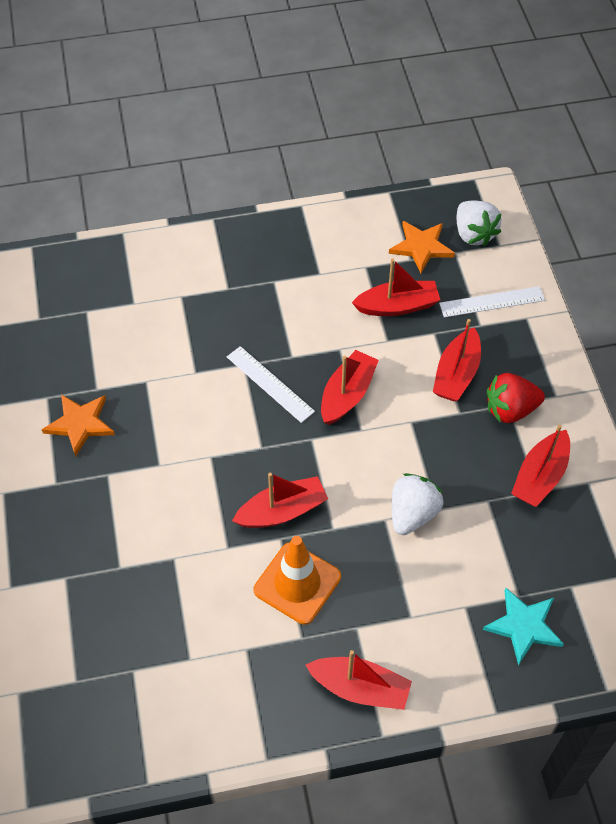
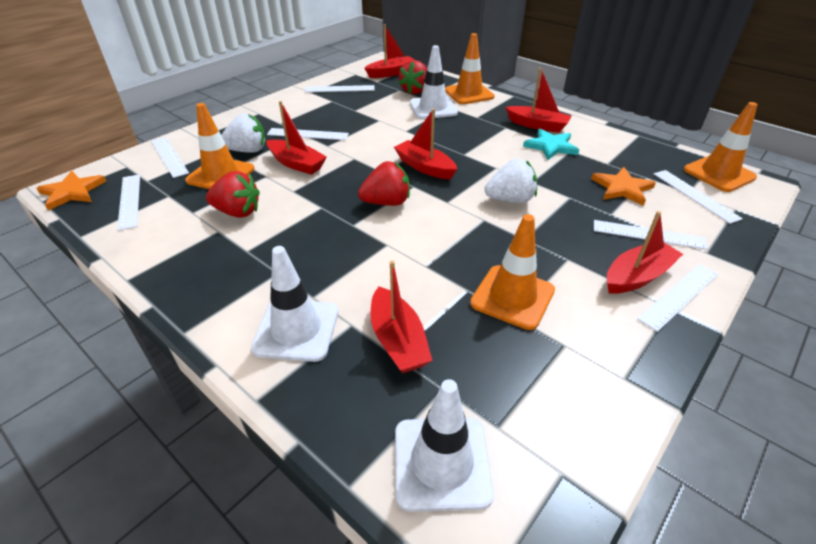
orange traffic cone: [254,536,341,625] = 1 -> [185,103,254,189] [445,33,495,104] [470,214,555,330] [684,102,758,192] = 4
red strawberry: [487,373,545,423] = 1 -> [206,171,260,218] [358,161,410,206] [399,60,427,94] = 3
white ruler: [227,346,315,423] [439,286,545,318] = 2 -> [117,174,140,231] [151,137,189,178] [267,128,349,140] [305,85,375,92] [594,220,708,250] [637,264,719,332] [654,170,743,224] = 7
white traffic cone: none = 0 -> [251,246,338,362] [395,379,494,512] [410,45,458,119] = 3

